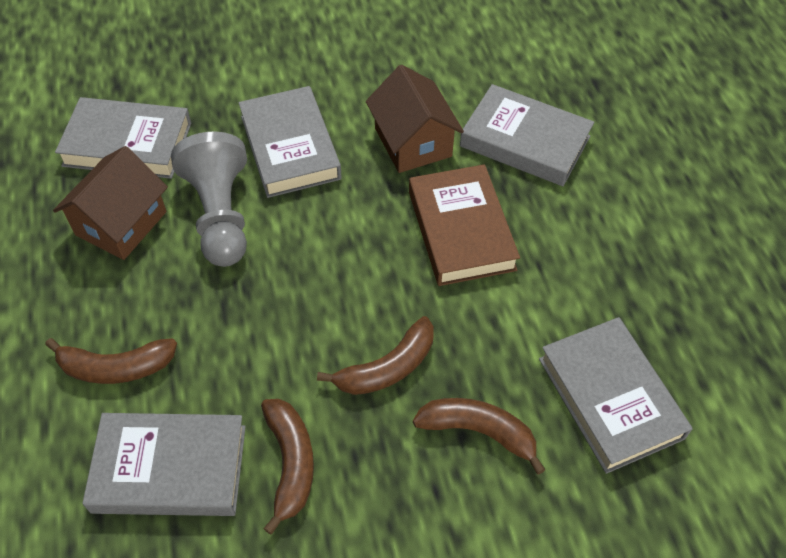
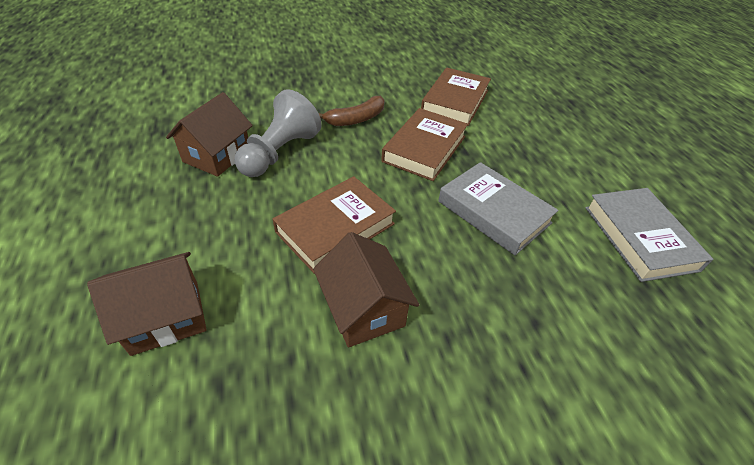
brown banana: [45,338,177,384] [261,399,314,535] [317,316,434,395] [413,398,546,475] = 4 -> [319,96,385,126] = 1
brown book: [409,164,520,286] = 1 -> [273,176,396,274] [381,108,468,181] [421,67,491,126] = 3
brown house: [53,146,168,260] [366,65,464,173] = 2 -> [87,252,207,356] [166,92,253,177] [313,232,419,348] = 3
grey book: [55,97,191,179] [82,413,246,516] [239,86,342,198] [460,84,594,186] [539,317,693,474] = 5 -> [438,162,559,255] [585,188,713,282] = 2

